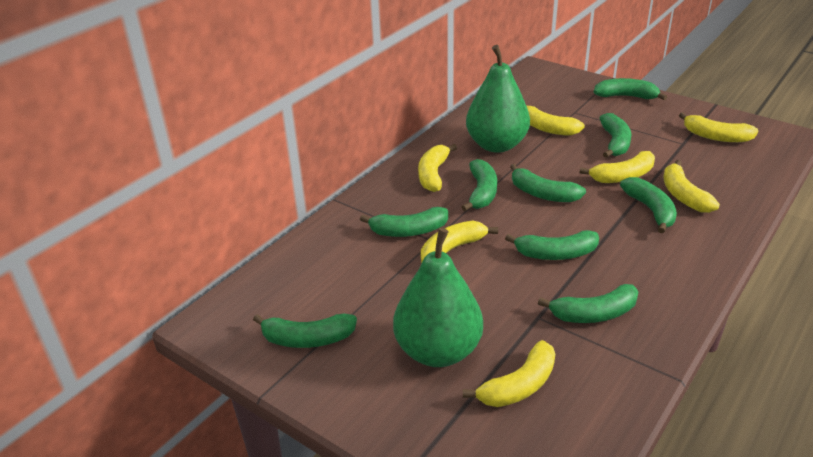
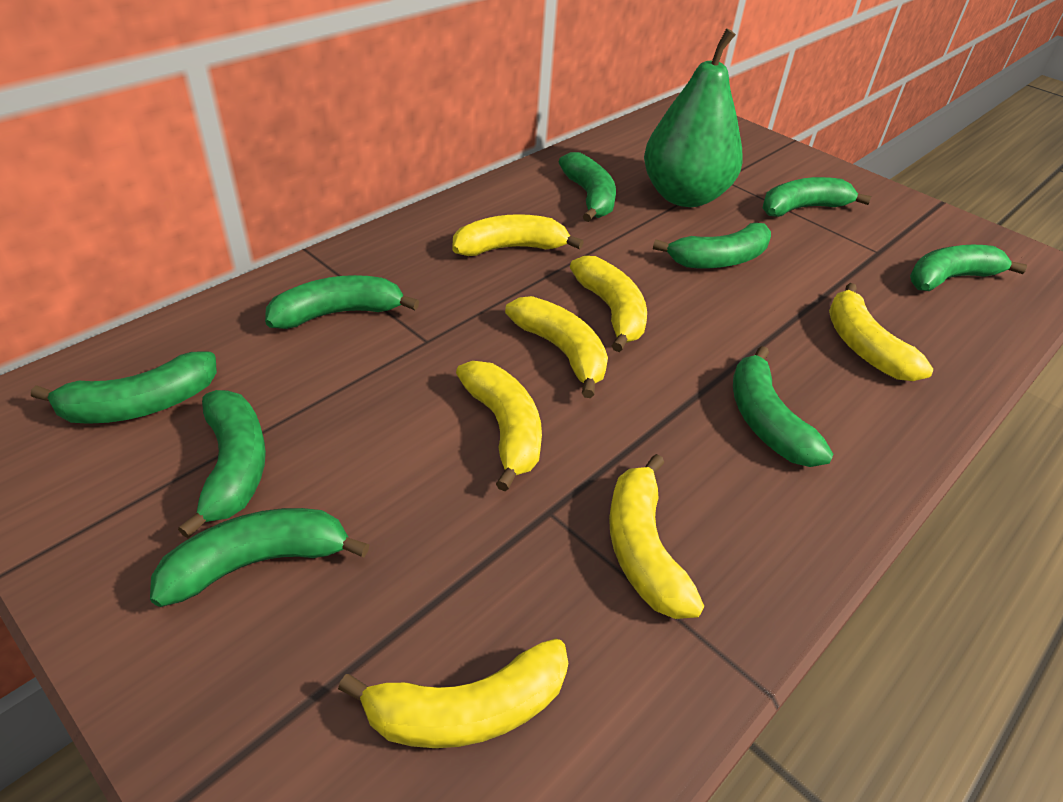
green pear: [393,228,483,367] [466,45,530,153] = 2 -> [644,28,743,207] = 1

